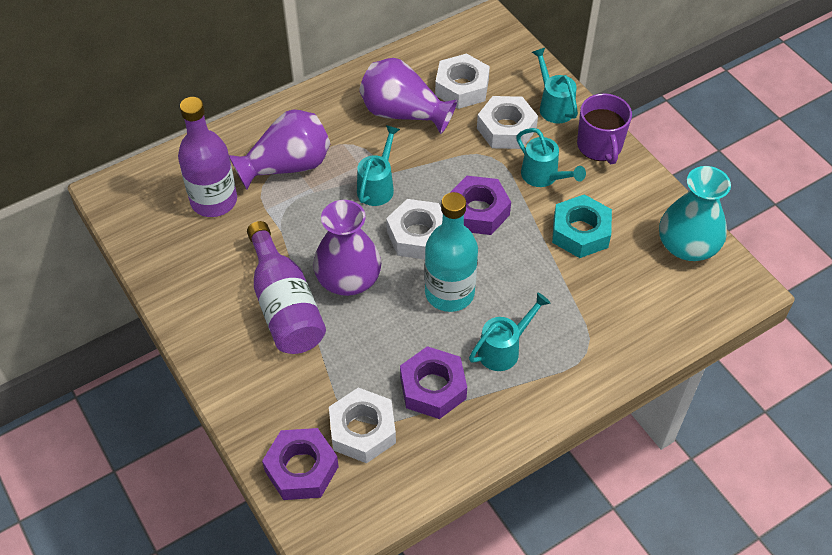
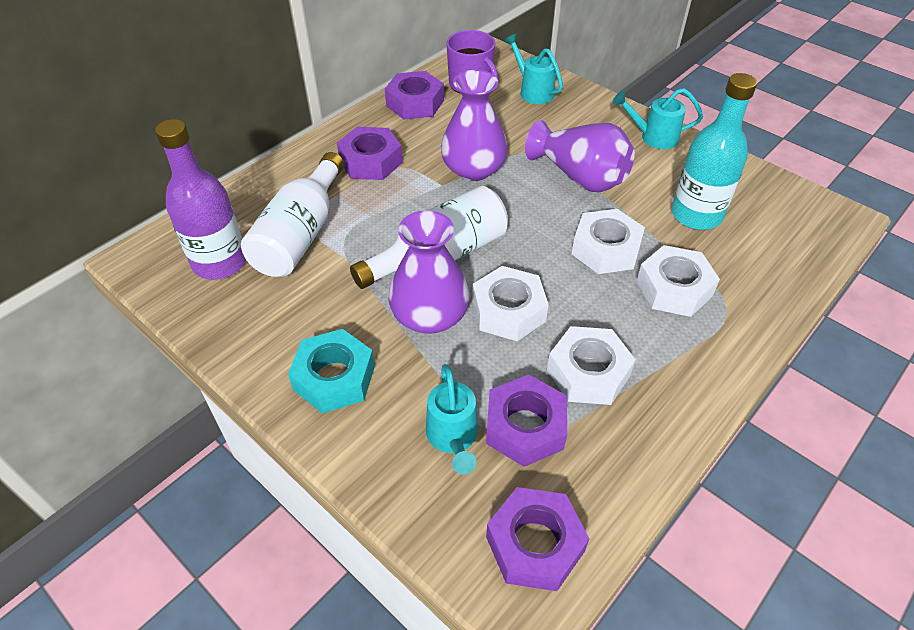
purple bottle: [178,97,237,217] [247,221,326,354] = 2 -> [155,119,246,280] = 1
purple nut: [262,428,339,500] [400,346,467,419] [450,176,511,235] = 3 -> [337,127,402,180] [385,71,444,120] [486,374,567,467] [486,487,589,591] = 4
turquoise vase: [659,166,731,261] = 1 -> none = 0
turquoise watering can: [357,125,400,206] [469,292,550,371] [516,128,586,187] [532,48,578,124] = 4 -> [426,364,478,475] [504,34,563,104] [612,88,703,149] = 3
white bottle: none = 0 -> [241,152,344,277] [350,186,508,289] = 2

